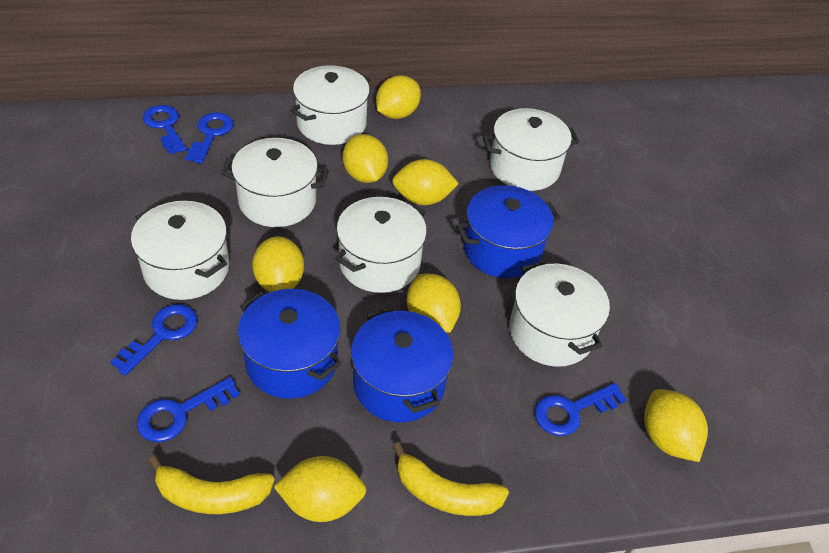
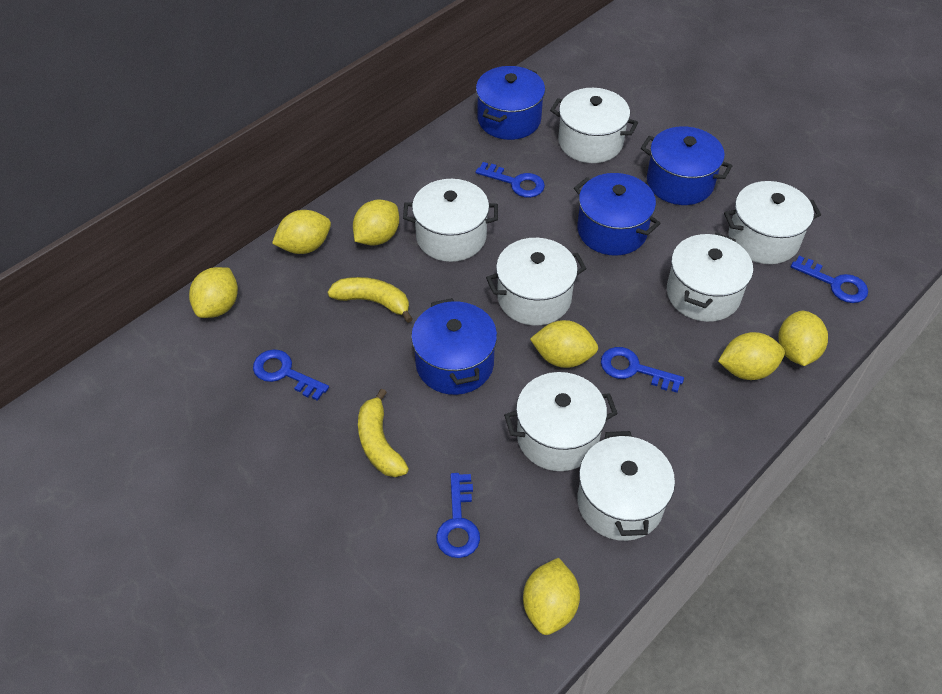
blue pot: [238,289,342,399] [351,307,454,423] [456,185,561,278] = 3 -> [411,298,497,395] [476,66,545,140] [574,173,661,256] [641,126,732,205] = 4
white pot: [131,201,229,300] [221,138,329,227] [290,65,371,145] [335,197,427,293] [483,108,580,191] [509,261,610,367] = 6 -> [403,179,498,262] [486,238,587,326] [504,372,618,471] [550,88,638,163] [577,431,675,541] [667,233,753,322] [724,181,821,264] = 7

